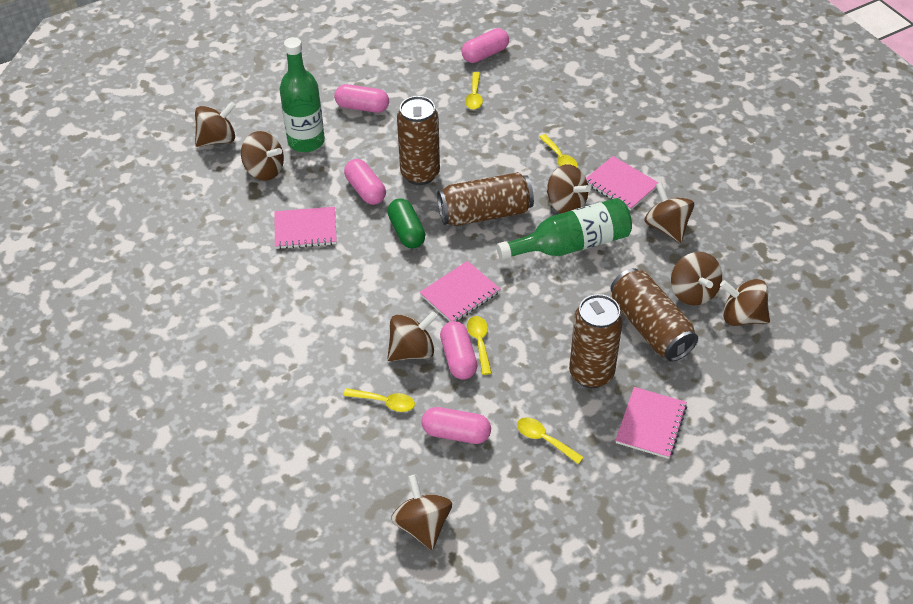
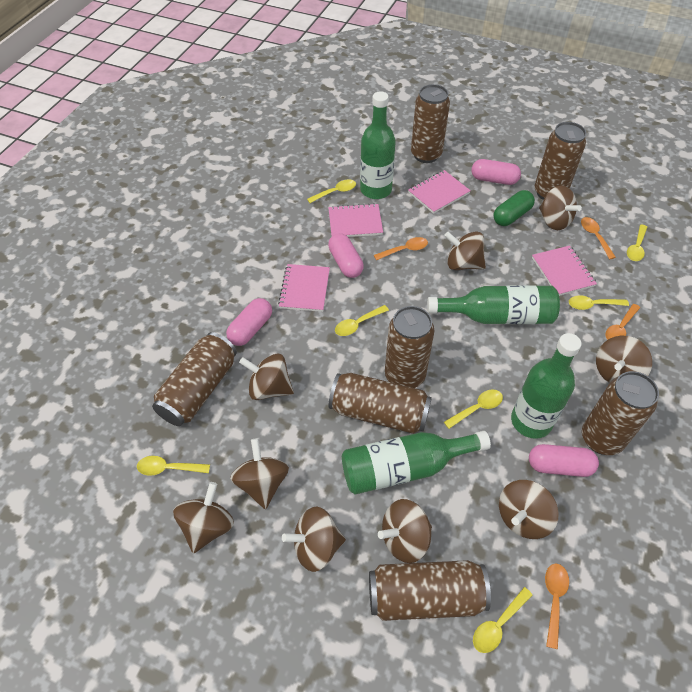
brown can: [397,96,440,185] [437,172,534,226] [569,294,623,388] [611,268,698,362] = 4 -> [152,332,237,426] [329,373,432,434] [369,560,491,621] [385,306,434,388] [411,84,450,163] [535,122,586,200] [582,371,659,455] = 7
brown spinning top: [195,101,236,147] [241,131,284,181] [387,311,438,361] [391,474,452,550] [547,164,591,213] [644,182,694,243] [671,252,722,306] [720,279,770,326] = 8 -> [173,482,234,553] [230,438,289,509] [239,354,294,400] [282,506,346,572] [378,499,432,563] [444,232,486,270] [499,480,558,539] [539,185,582,230] [596,336,652,383] = 9
green bottle: [280,37,325,152] [497,198,632,261] = 2 -> [342,431,491,495] [360,91,396,199] [427,285,560,324] [511,333,581,439] = 4
orange spoon: none = 0 -> [374,237,428,260] [545,564,569,649] [581,217,616,259] [605,304,640,340] = 4
pink capsule: [334,84,389,113] [344,159,386,205] [421,407,491,444] [440,321,478,380] [462,28,509,63] = 5 -> [226,298,272,346] [328,233,364,278] [472,159,521,185] [529,444,599,477] = 4
yellow spoon: [343,388,415,412] [465,72,483,110] [467,316,492,375] [517,417,584,464] [539,134,578,167] = 5 -> [137,456,210,476] [307,179,356,203] [335,305,389,336] [444,390,503,429] [473,587,532,653] [569,295,629,310] [627,225,647,261] = 7

